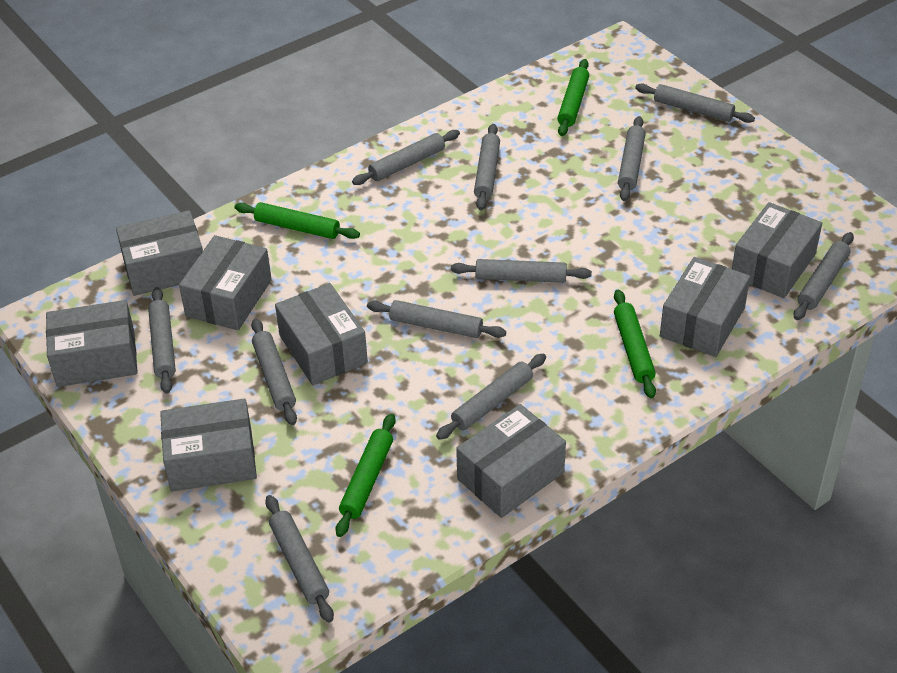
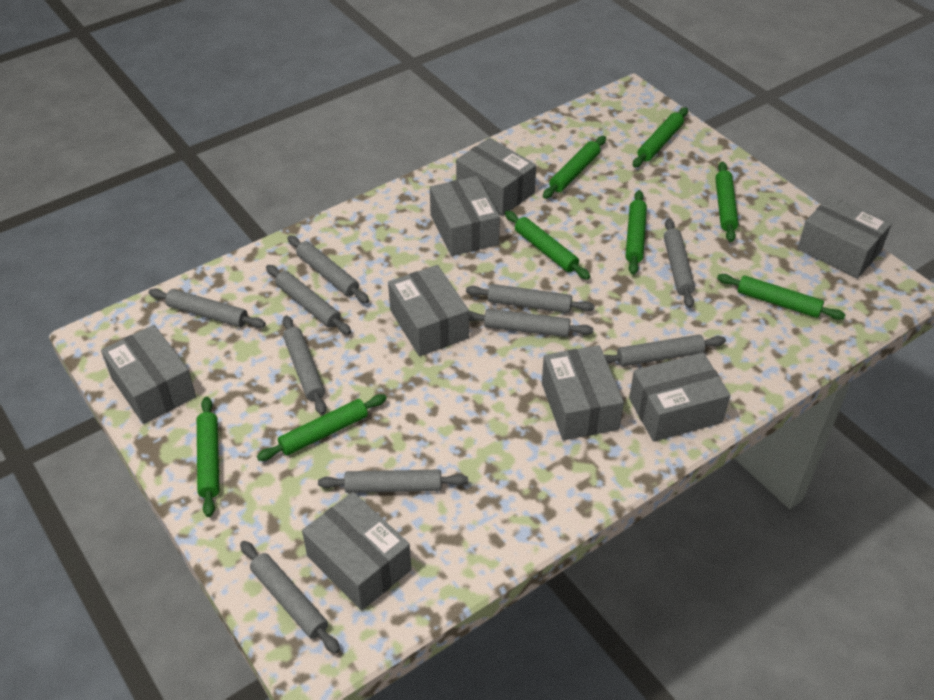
green rolling pin: [235,202,360,239] [336,413,396,537] [557,59,589,136] [614,290,656,399] = 4 -> [197,397,219,517] [257,394,387,461] [505,211,590,280] [543,136,606,199] [625,190,647,275] [633,107,688,167] [715,162,738,242] [717,274,845,320] = 8
grey rolling pin: [148,287,176,394] [251,318,297,425] [265,495,334,623] [352,130,460,185] [367,300,506,338] [436,354,546,440] [451,259,592,283] [474,124,500,210] [618,116,646,201] [635,83,755,123] [794,232,854,320] = 11 -> [148,288,266,328] [240,541,340,654] [266,265,351,335] [283,315,326,415] [287,235,369,303] [318,470,468,493] [466,284,595,313] [469,309,594,337] [604,334,726,367] [664,218,695,308] = 10

